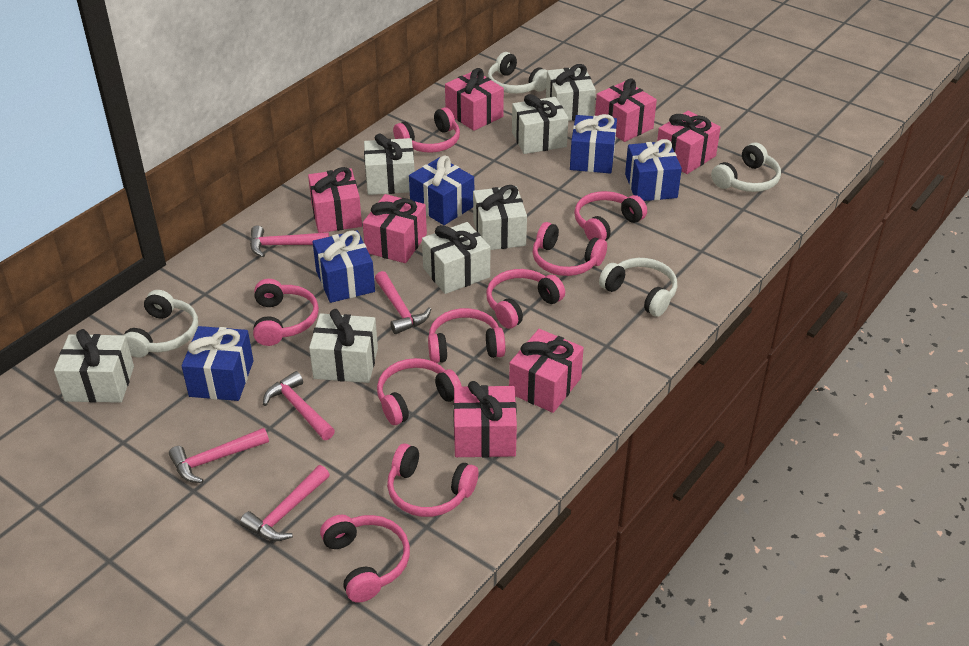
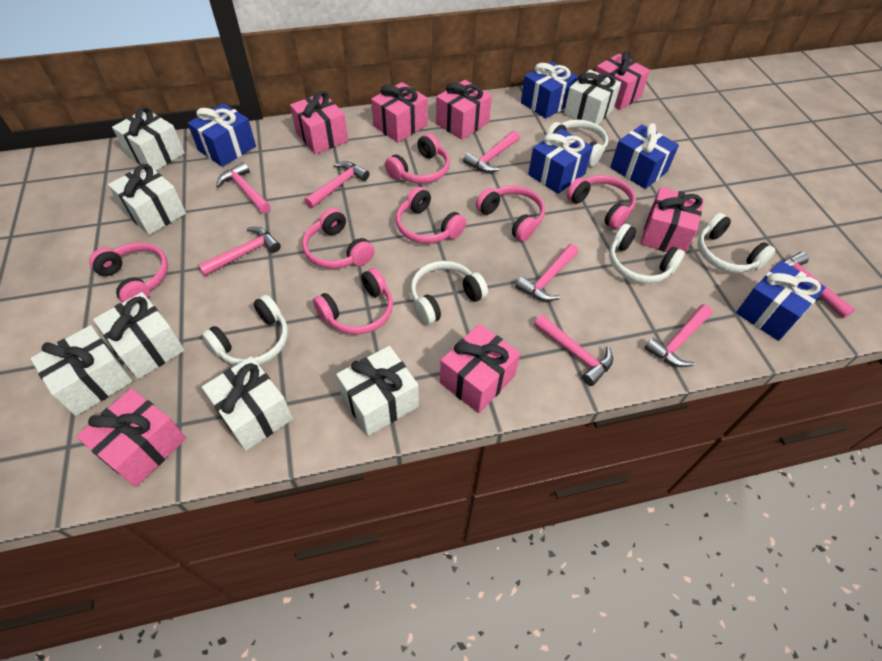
pink hammer: [169,428,269,483] [240,465,330,541] [250,226,329,257] [263,371,335,440] [375,271,431,334] = 5 -> [198,227,281,276] [216,162,271,213] [304,161,369,208] [463,131,520,173] [516,244,578,301] [534,315,613,386] [645,304,713,367] [783,252,855,319] = 8
pink headphones: [253,279,319,346] [320,515,410,603] [377,358,462,425] [387,443,478,517] [393,107,460,153] [428,308,506,363] [486,269,565,329] [533,222,607,276] [574,191,647,241] = 9 -> [89,242,168,303] [302,208,374,269] [313,268,393,335] [385,133,450,184] [396,187,466,244] [476,185,545,241] [567,175,636,230] = 7
white headphones: [124,290,198,358] [488,52,547,94] [599,258,677,317] [711,143,781,192] = 4 -> [202,295,288,366] [410,261,488,325] [546,120,608,167] [609,224,685,284] [698,213,775,273] = 5

